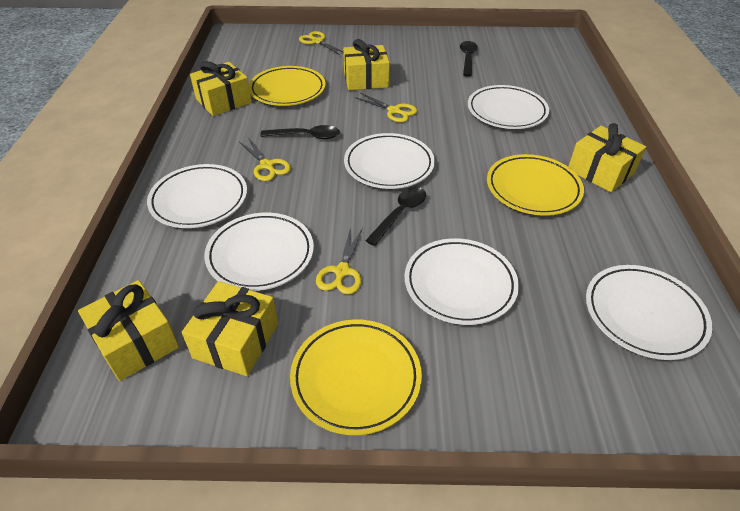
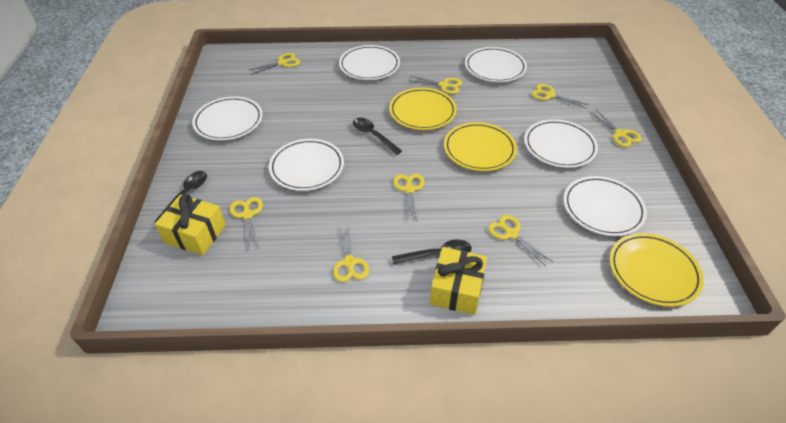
yellow gift: [78,280,179,381] [182,281,278,376] [190,61,252,116] [343,39,390,90] [568,123,646,192] = 5 -> [155,194,226,255] [430,247,487,315] = 2
yellow scissors: [239,139,291,181] [299,31,343,55] [316,227,363,294] [355,93,418,122] = 4 -> [230,197,263,250] [249,53,300,75] [333,224,369,282] [393,174,425,223] [408,76,462,94] [488,215,553,266] [532,84,589,108] [590,110,642,147] = 8

